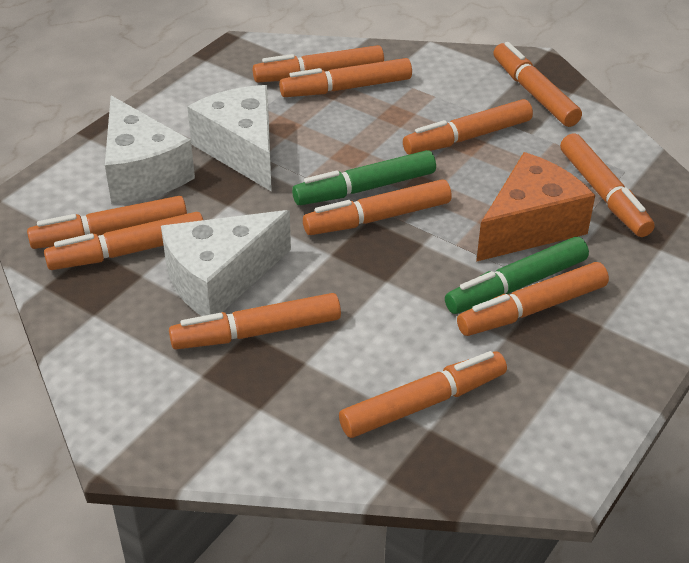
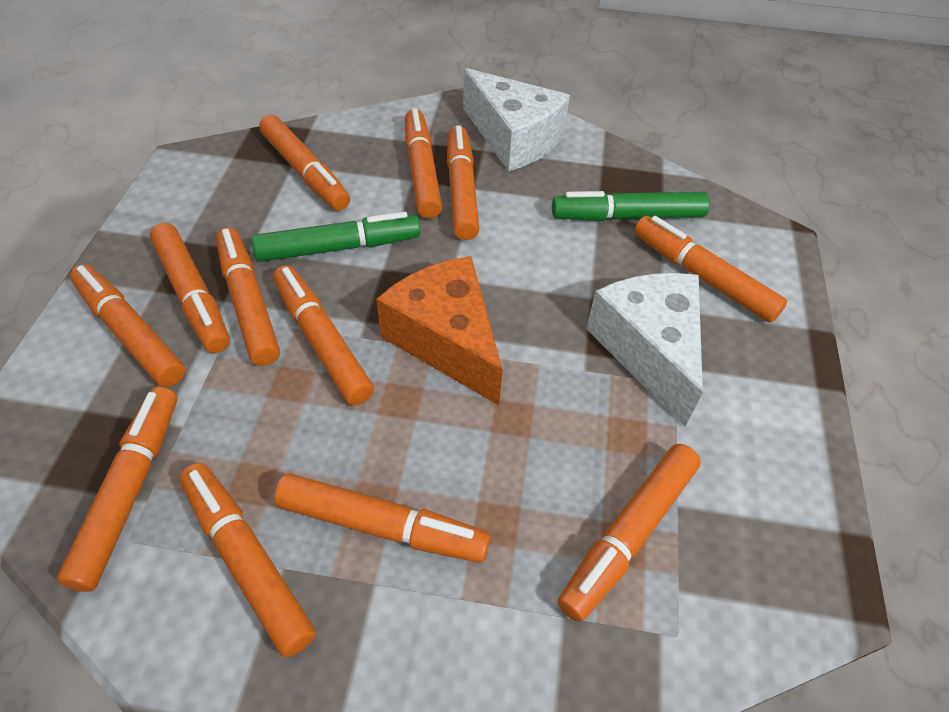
orange marker: [27,196,187,249] [44,212,203,270] [169,293,341,349] [253,45,384,82] [279,58,412,97] [303,179,452,235] [339,351,507,438] [403,99,533,155] [457,262,609,336] [493,42,582,127] [560,133,655,237] = 11 -> [57,387,177,592] [70,264,186,387] [150,223,230,353] [179,463,316,658] [216,227,280,366] [259,115,350,211] [273,265,374,405] [274,474,491,563] [405,108,442,218] [447,125,479,240] [558,444,701,622] [634,216,787,323] = 12
white cheese: [105,96,195,204] [161,210,291,316] [187,85,272,192] = 3 -> [463,68,570,172] [586,273,703,427] = 2

